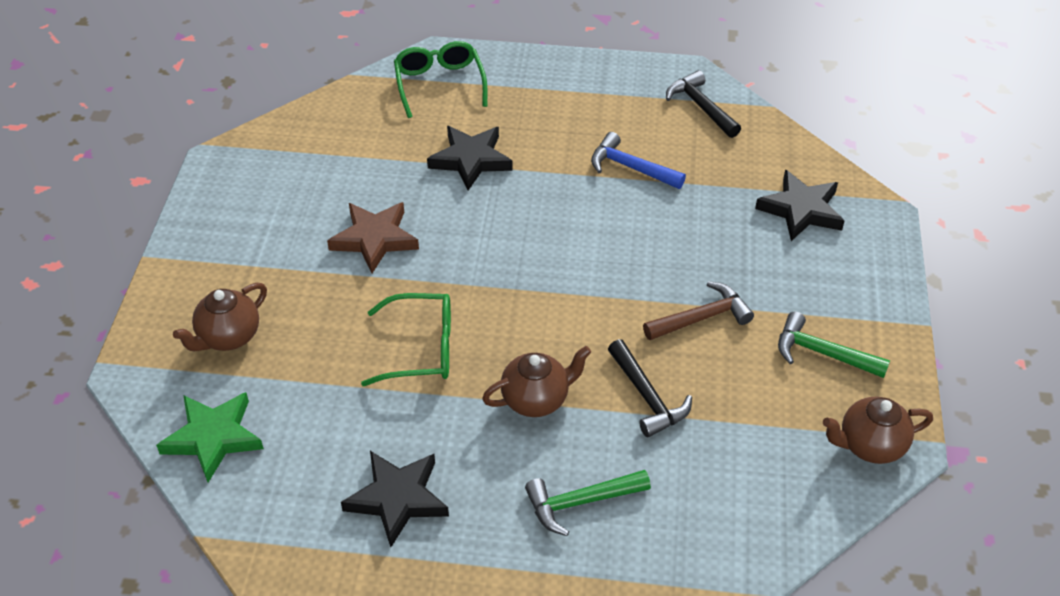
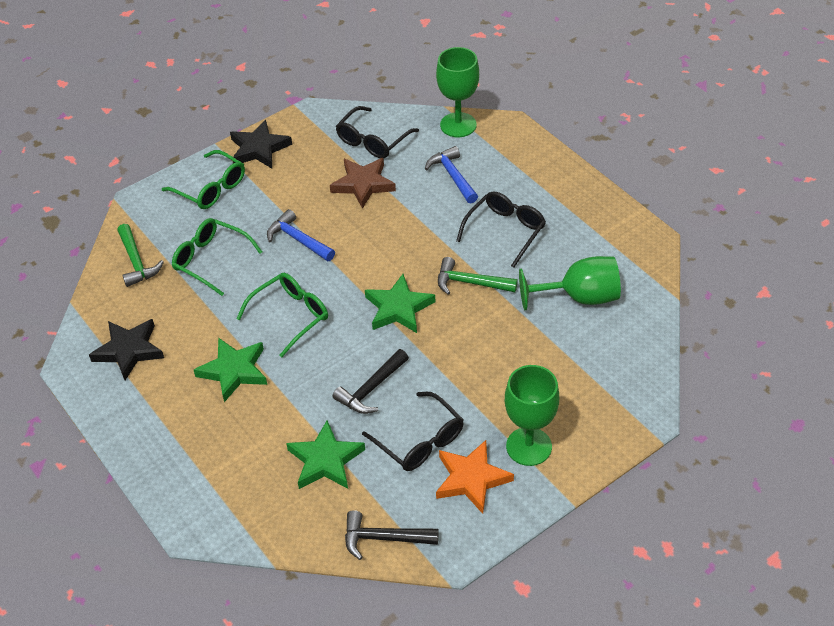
black glasses: none = 0 -> [336,106,419,158] [362,392,464,471] [456,192,546,268] = 3
black star: [341,451,449,547] [427,126,513,190] [755,170,845,241] = 3 -> [89,319,164,380] [230,120,292,169] = 2
blue hammer: [591,132,686,189] = 1 -> [267,209,335,261] [425,146,478,204] = 2
brown hammer: [643,281,754,340] = 1 -> none = 0
brown teapot: [173,283,267,351] [482,346,591,417] [823,397,933,464] = 3 -> none = 0
green glasses: [361,293,451,386] [394,41,487,118] = 2 -> [162,150,245,209] [172,218,262,296] [236,273,328,357] = 3
green goblet: none = 0 -> [436,47,479,137] [505,365,559,466] [519,256,621,310] = 3
green star: [156,392,264,483] = 1 -> [194,338,267,402] [286,420,365,489] [365,274,435,333] = 3
orange star: none = 0 -> [436,440,514,514] = 1

